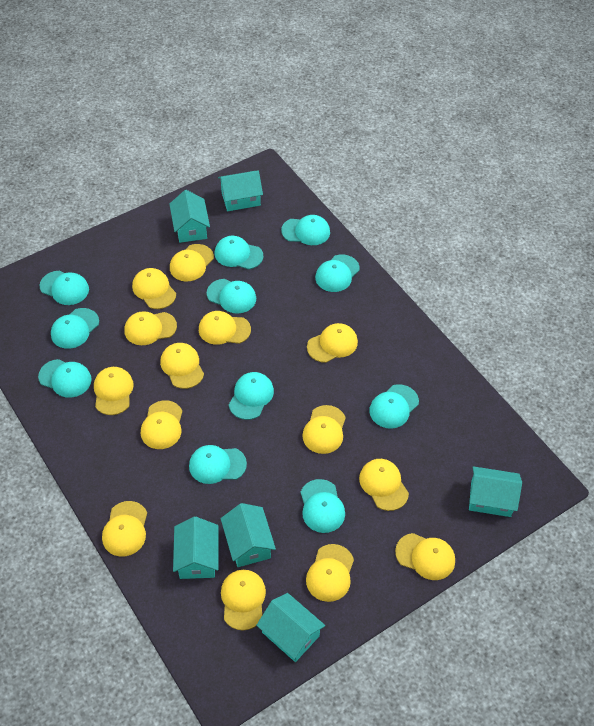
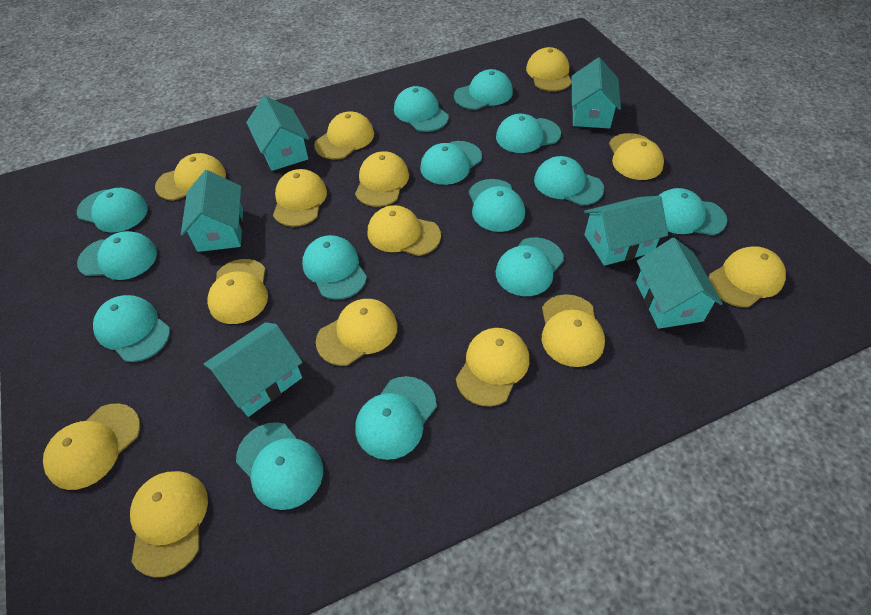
turquoise cap: [38,359,92,398] [40,271,89,305] [51,308,99,349] [189,445,247,484] [207,279,256,314] [215,236,263,270] [229,372,274,420] [281,215,330,245] [301,479,345,533] [315,255,360,292] [369,384,419,429] = 11 -> [77,188,148,233] [77,231,157,280] [93,295,170,362] [236,422,323,510] [302,235,367,300] [355,376,437,460] [394,86,449,132] [420,141,482,185] [454,69,513,110] [469,179,525,232] [495,237,564,296] [496,114,561,153] [534,156,604,206] [658,188,727,236] = 14

